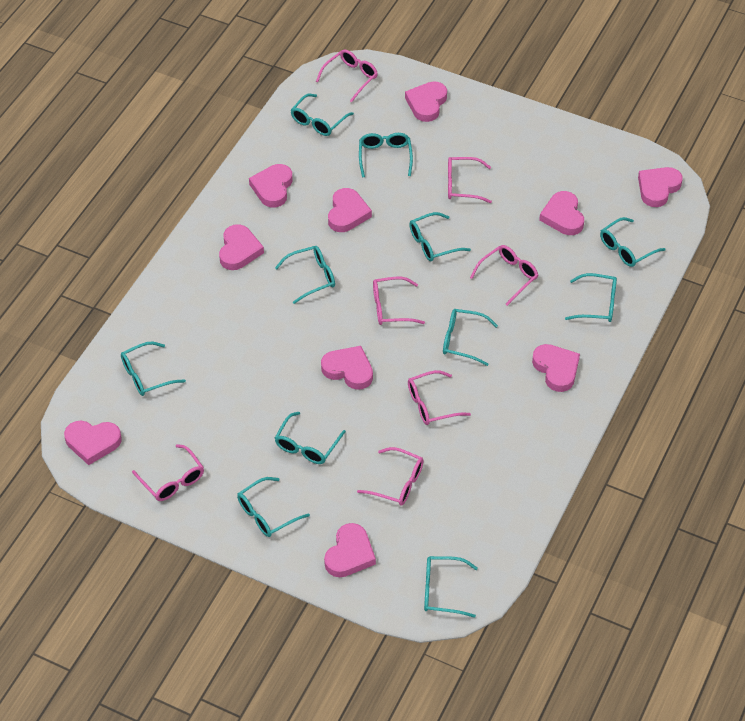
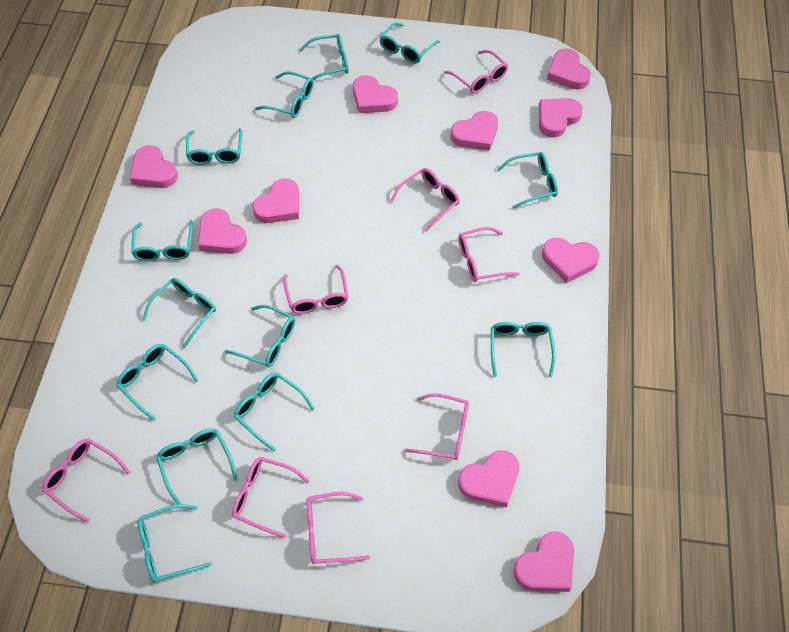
pink glasses: [132,444,204,501] [316,49,378,103] [357,447,424,505] [373,277,425,325] [408,370,471,425] [448,157,492,203] [470,245,538,306] = 7 -> [42,438,130,523] [232,457,309,538] [283,265,349,314] [306,492,370,564] [391,168,460,232] [404,393,469,460] [444,50,508,94] [458,227,520,282] = 8
turquoise glasses: [121,342,186,396] [237,477,310,537] [275,246,335,304] [275,412,346,464] [291,94,354,136] [359,133,413,178] [409,212,471,261] [424,556,478,618] [443,309,498,366] [565,273,617,322] [600,217,666,267] = 11 -> [116,344,199,421] [132,220,193,262] [138,504,212,582] [142,278,216,348] [156,428,238,504] [186,128,242,165] [225,305,295,367] [234,373,315,452] [255,71,313,118] [300,34,349,80] [380,22,440,64] [491,322,555,377] [497,152,558,209] = 13

